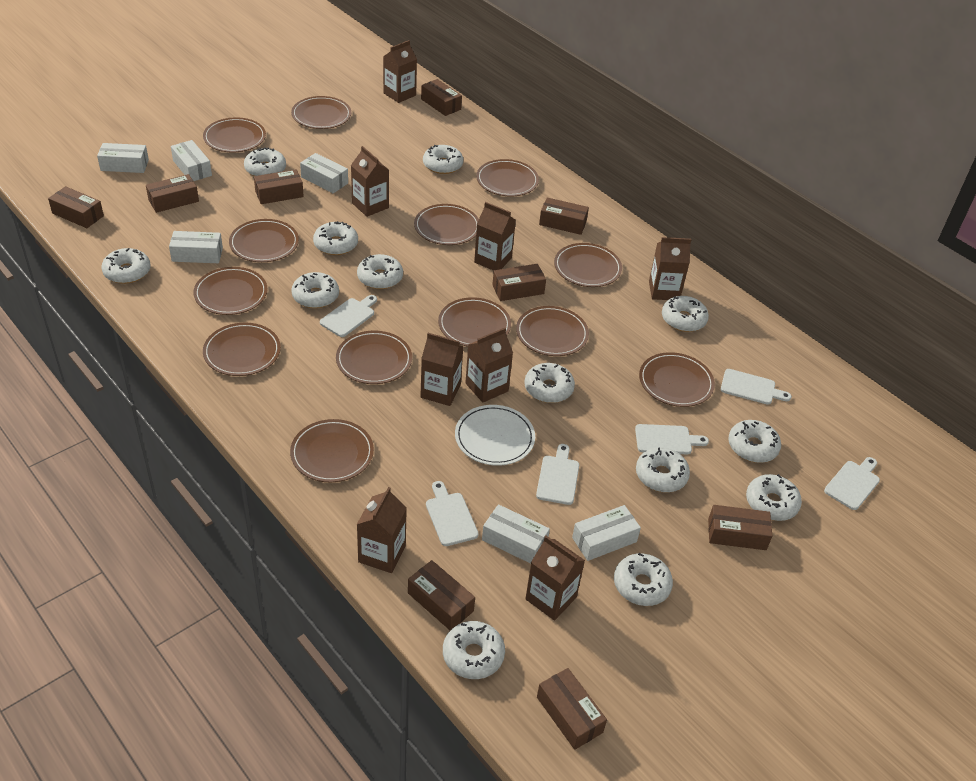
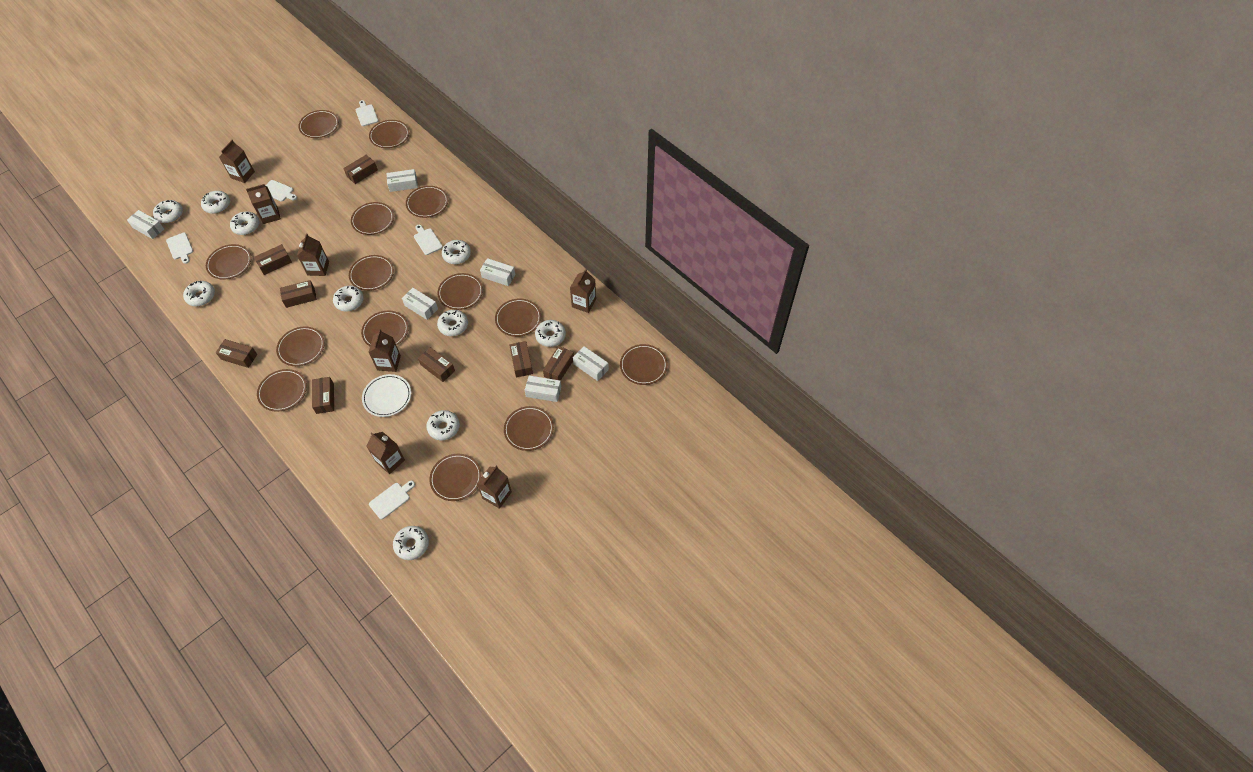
brown box: [48,186,104,228] [146,174,199,213] [254,169,304,204] [408,560,475,631] [421,79,462,116] [492,264,546,301] [537,668,607,750] [539,197,589,235] [708,505,772,550] = 9 -> [216,339,257,368] [254,244,292,275] [280,280,317,308] [312,377,334,414] [343,155,378,184] [418,347,455,382] [509,341,533,377] [543,346,574,381] = 8
brown carton: [351,146,389,217] [356,487,407,573] [383,40,417,103] [420,333,464,406] [465,328,513,403] [474,202,516,271] [525,536,585,621] [649,237,691,300] = 8 -> [219,140,255,183] [246,184,281,224] [297,234,329,276] [366,432,405,474] [368,329,401,372] [477,466,512,509] [570,269,596,313] = 7
brown plate: [193,267,267,315] [203,117,266,152] [203,323,281,376] [229,219,299,262] [290,419,374,482] [291,96,351,129] [336,331,412,384] [414,204,479,245] [438,297,511,347] [476,159,539,196] [516,306,589,356] [554,243,622,287] [639,352,715,407] = 13 -> [206,244,251,279] [257,369,307,412] [276,326,325,366] [298,110,339,138] [349,255,394,291] [351,202,394,235] [361,311,409,346] [369,120,409,148] [406,186,448,218] [430,454,482,501] [437,273,483,310] [495,298,541,337] [504,406,554,451] [620,344,668,385] = 14
white cutting board: [320,295,377,337] [426,481,479,546] [536,444,579,505] [635,424,709,454] [721,369,792,404] [824,457,880,510] = 6 -> [166,233,193,264] [265,180,297,201] [355,100,378,126] [369,481,415,519] [414,225,443,255] = 5
white donut: [102,248,150,284] [244,147,286,176] [291,272,339,308] [313,221,358,255] [357,254,403,289] [423,145,463,174] [443,621,505,679] [524,363,575,403] [614,553,673,606] [636,447,690,492] [662,296,709,332] [728,420,781,463] [746,474,802,521] = 13 -> [153,200,183,223] [183,281,215,306] [201,191,230,214] [230,211,259,235] [333,286,364,312] [393,526,429,560] [426,410,460,440] [437,310,468,336] [442,240,471,264] [535,320,566,347] = 10

